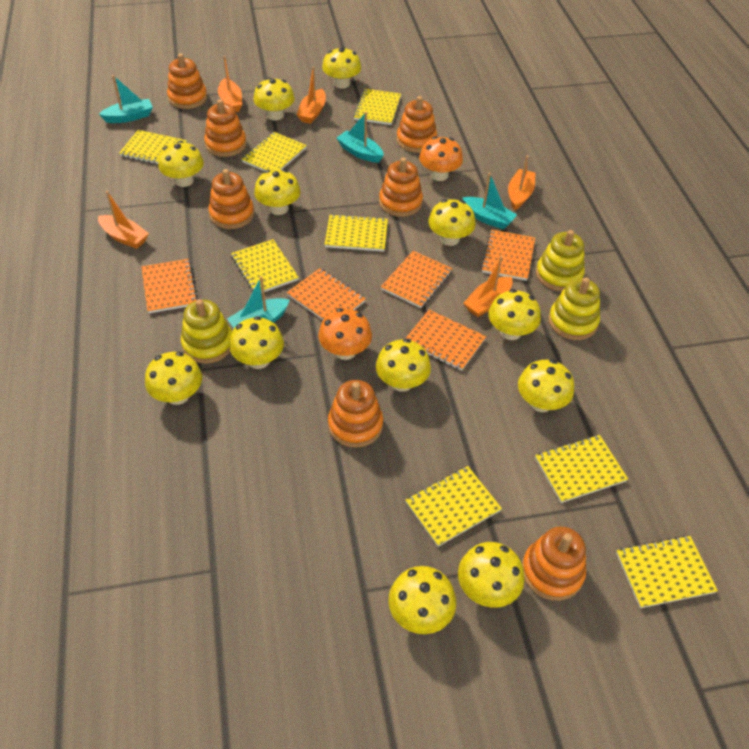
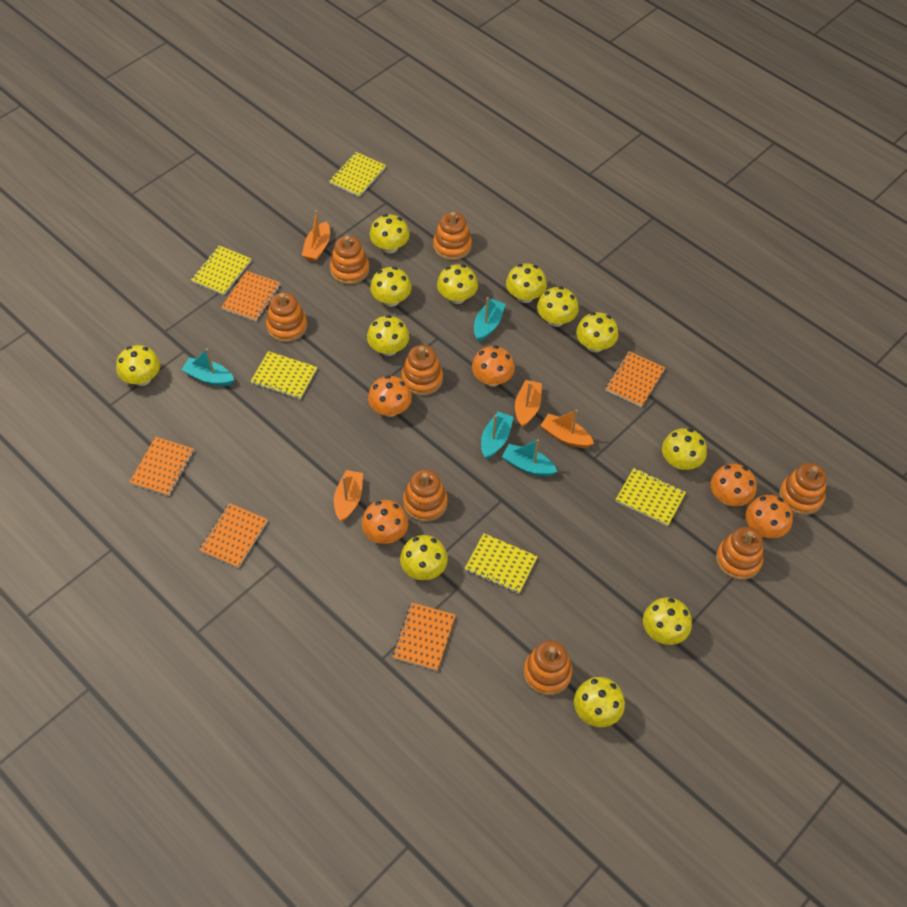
orange boat: [98,191,149,249] [218,56,242,112] [297,66,326,124] [463,256,513,317] [508,156,536,210] = 5 -> [302,210,330,262] [334,470,363,522] [515,380,542,427] [540,410,594,448] = 4
orange mushroom: [318,308,372,360] [419,136,463,181] = 2 -> [362,500,408,544] [368,375,412,417] [472,345,515,387] [711,464,757,506] [746,495,793,538] = 5
orange stacking toy: [167,54,207,109] [204,99,246,157] [208,169,254,229] [328,380,383,448] [379,157,423,217] [397,96,437,153] [522,527,586,601] = 7 -> [266,292,307,342] [330,236,369,284] [401,345,443,396] [403,469,448,522] [433,212,472,260] [524,641,572,695] [716,527,763,580] [779,463,827,515] = 8
yellow notebook: [119,130,187,164] [231,239,299,293] [242,132,307,172] [325,214,388,252] [353,89,401,125] [406,466,502,547] [535,435,628,503] [616,535,718,608] = 8 -> [191,245,251,295] [250,351,317,399] [329,152,386,197] [465,533,538,594] [616,468,686,526] = 5
yellow stacking toy: [181,299,232,364] [536,230,585,291] [549,277,600,340] = 3 -> none = 0

